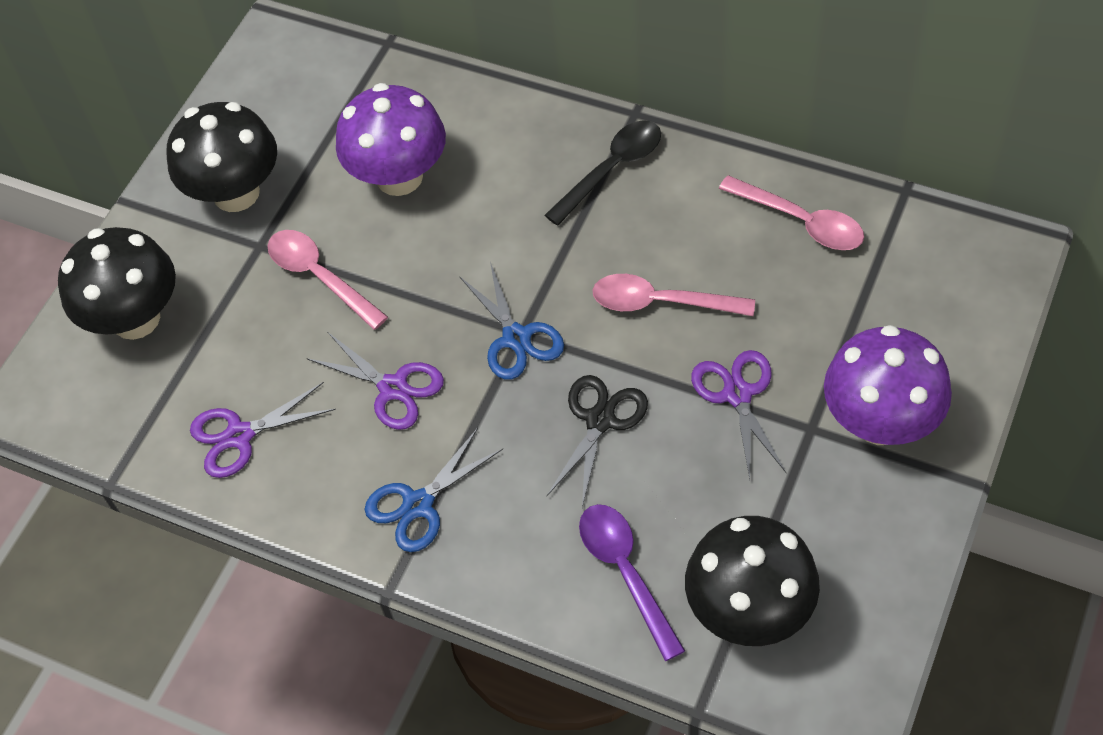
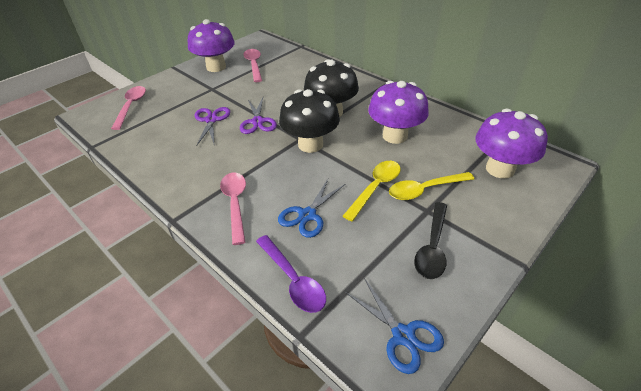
black mushroom: [58,227,176,340] [167,102,277,212] [685,516,820,646] = 3 -> [279,89,340,153] [304,59,359,117] = 2
black scissors: [547,375,648,508] = 1 -> none = 0
purple mushroom: [336,83,446,196] [824,325,952,445] = 2 -> [188,19,235,72] [368,81,429,144] [476,109,548,179] = 3
purple scissors: [190,382,336,478] [306,332,444,430] [691,350,786,479] = 3 -> [195,107,230,146] [240,98,277,134] = 2
yellow spoon: none = 0 -> [343,161,401,221] [389,172,474,200] = 2

